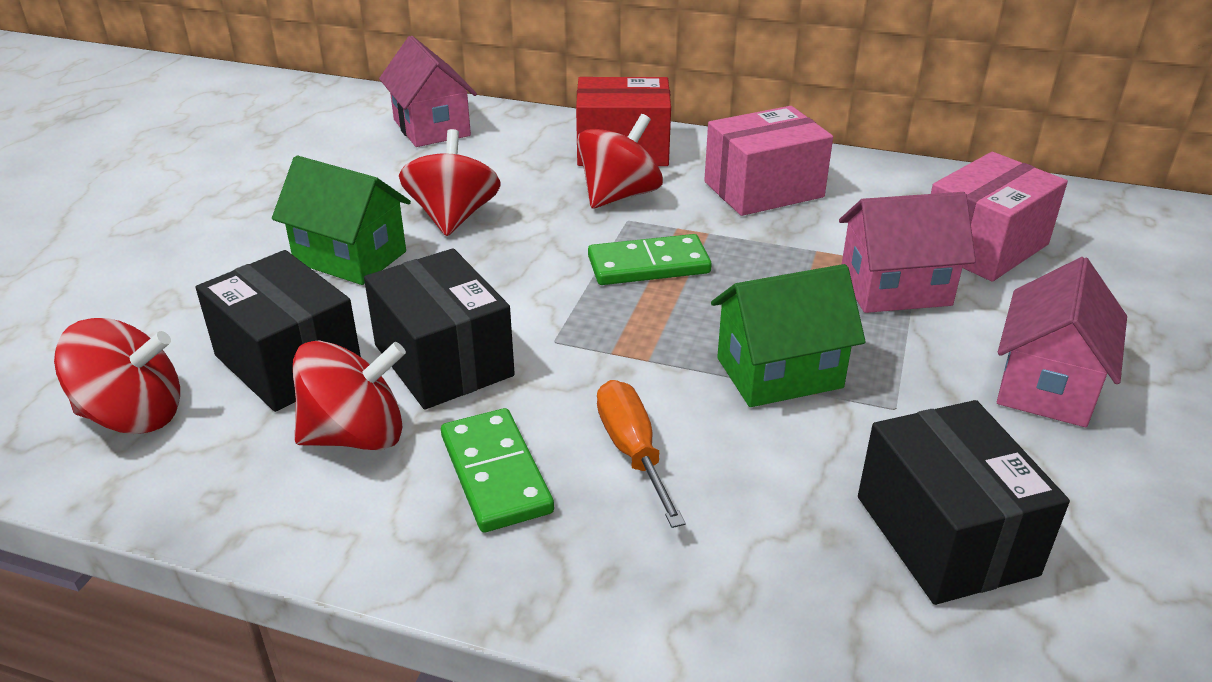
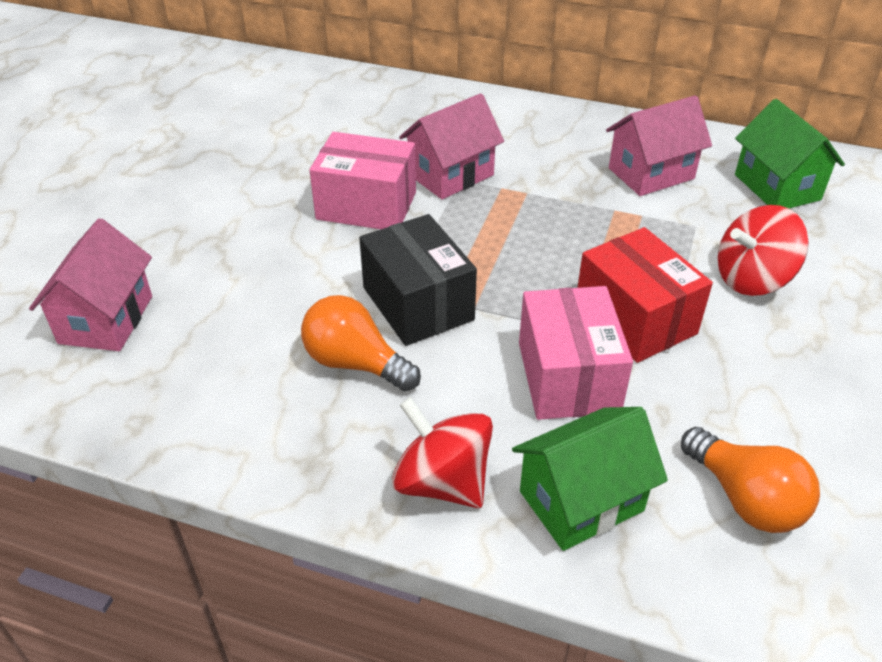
black box: [196,250,361,412] [364,248,515,409] [858,400,1070,605] = 3 -> [359,214,477,346] = 1
green domino: [441,408,554,532] [588,234,712,285] = 2 -> none = 0
orange light bulb: none = 0 -> [301,295,421,392] [681,427,820,533] = 2
orange screwdriver: [597,380,686,528] = 1 -> none = 0
red spinning top: [54,318,180,434] [293,340,406,450] [399,129,501,236] [577,114,663,208] = 4 -> [392,397,493,508] [718,205,808,296] = 2

